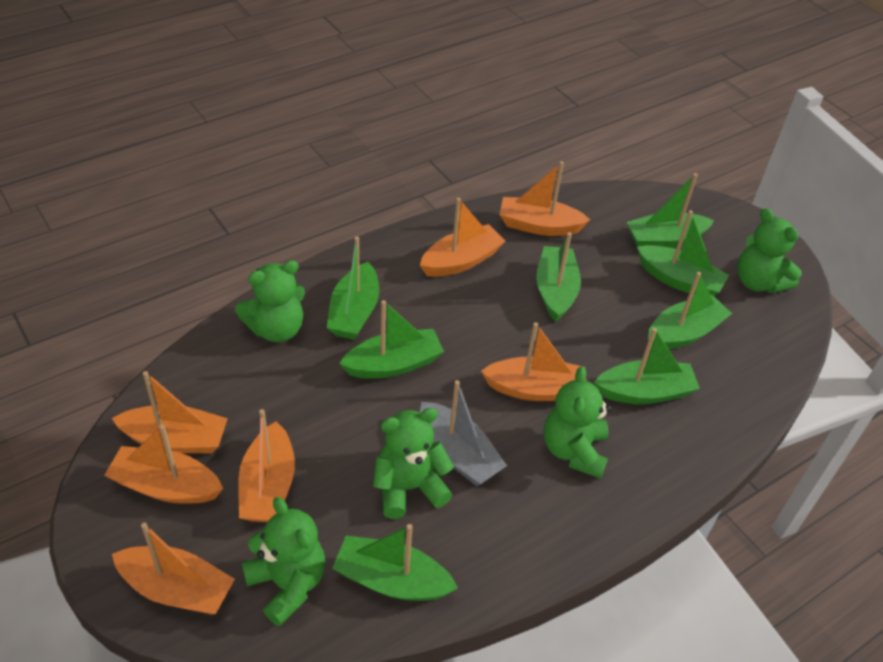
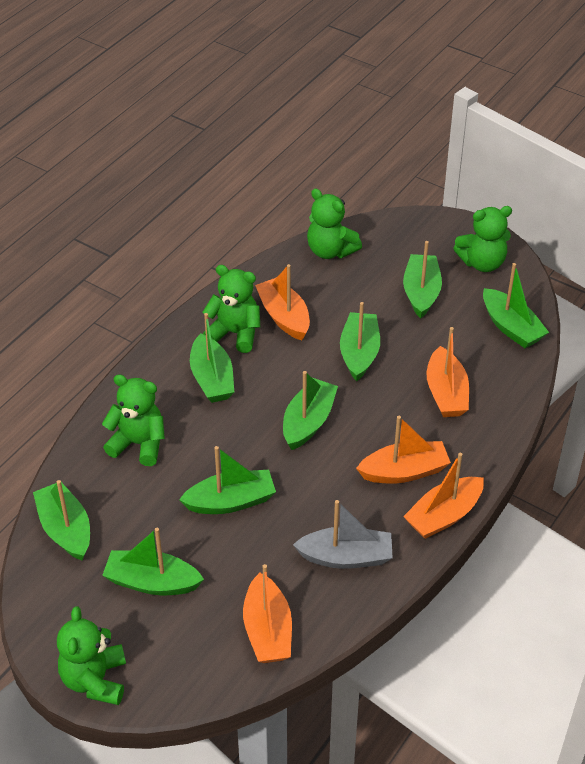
orange boat: [104,424,223,504] [112,371,228,453] [112,523,235,615] [238,409,295,522] [420,198,505,277] [481,322,586,401] [500,161,590,236] = 7 -> [243,564,292,663] [255,264,310,340] [356,416,451,484] [403,453,484,539] [427,327,469,417] = 5

